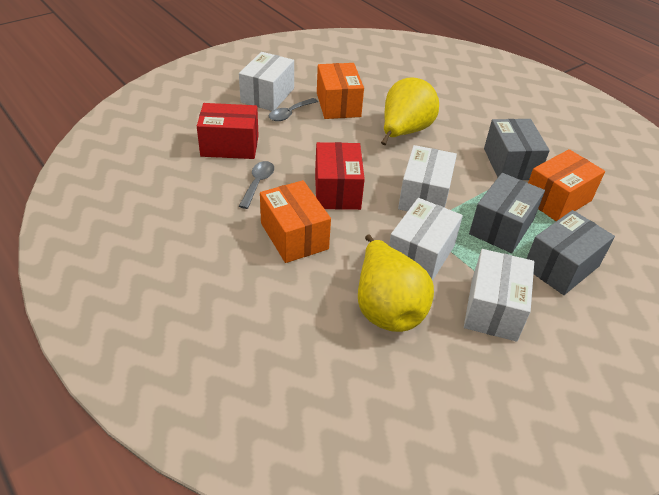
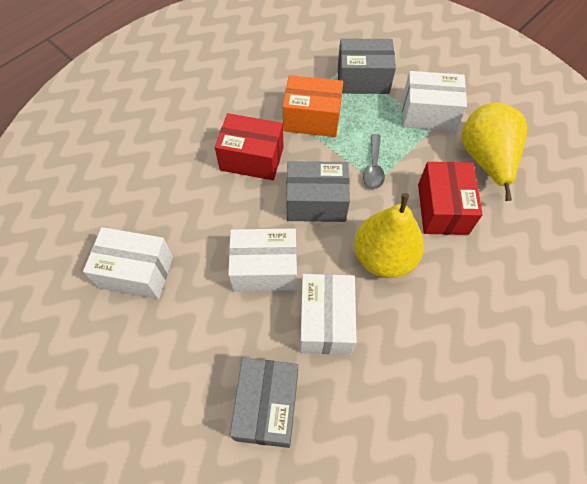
grey spoon: [239,161,274,209] [269,98,318,121] = 2 -> [363,134,385,189] = 1
orange box: [260,180,331,263] [317,63,364,119] [528,149,605,221] = 3 -> [283,75,343,137] = 1

